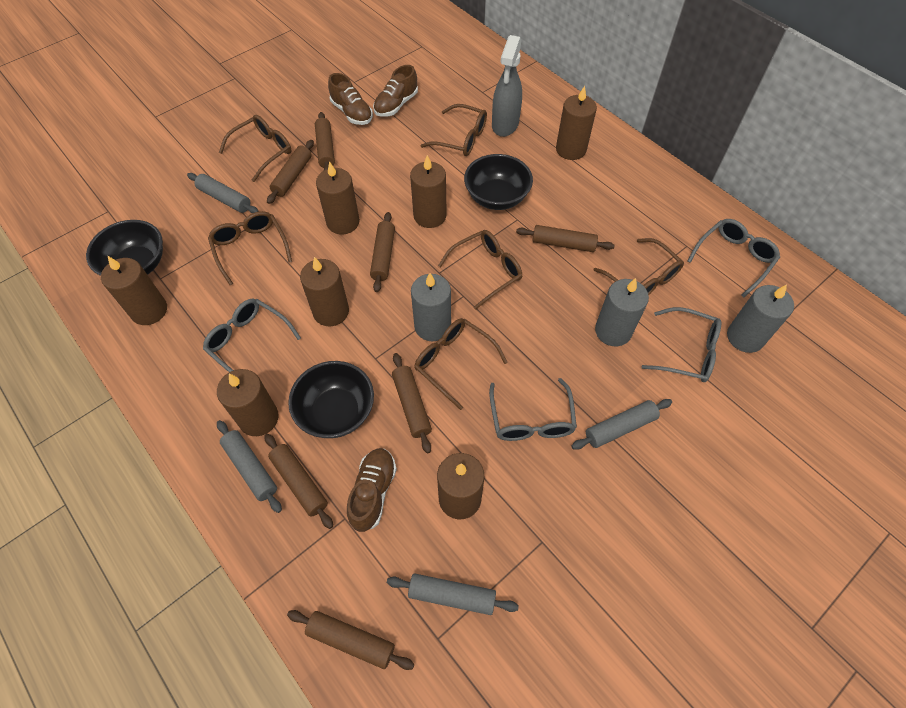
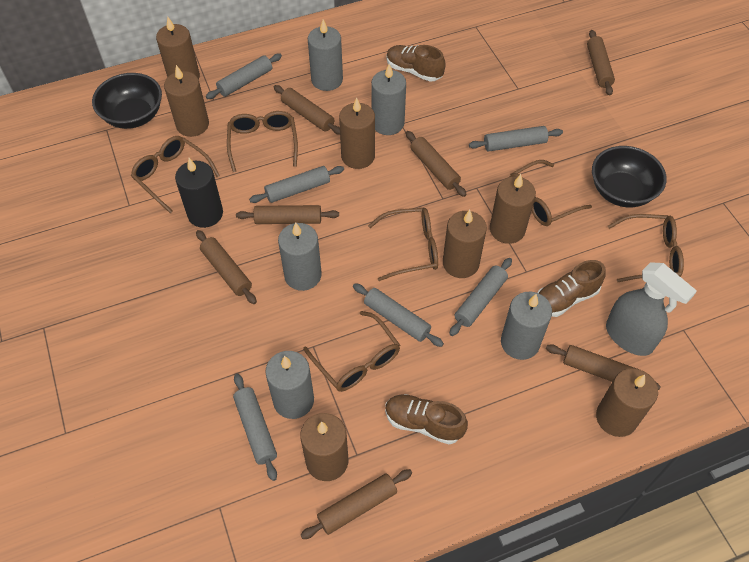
black bowl: [86,220,163,276] [288,361,374,438] [464,154,533,210] = 3 -> [92,73,162,129] [592,146,667,208] = 2
black candle: none = 0 -> [175,158,223,228] = 1
grey candle: [411,273,451,341] [595,278,649,346] [727,285,794,353] = 3 -> [265,351,314,419] [278,222,322,291] [308,19,343,91] [371,64,406,135] [501,292,552,360] = 5
grey glasses: [203,298,301,372] [489,378,577,441] [642,307,721,382] [688,219,780,298] = 4 -> none = 0
grey rolling pin: [187,173,259,213] [217,420,282,513] [387,573,519,615] [571,399,672,450] = 4 -> [206,54,282,99] [233,374,277,481] [249,166,344,203] [353,283,444,347] [449,258,512,336] [469,126,563,152] = 6

